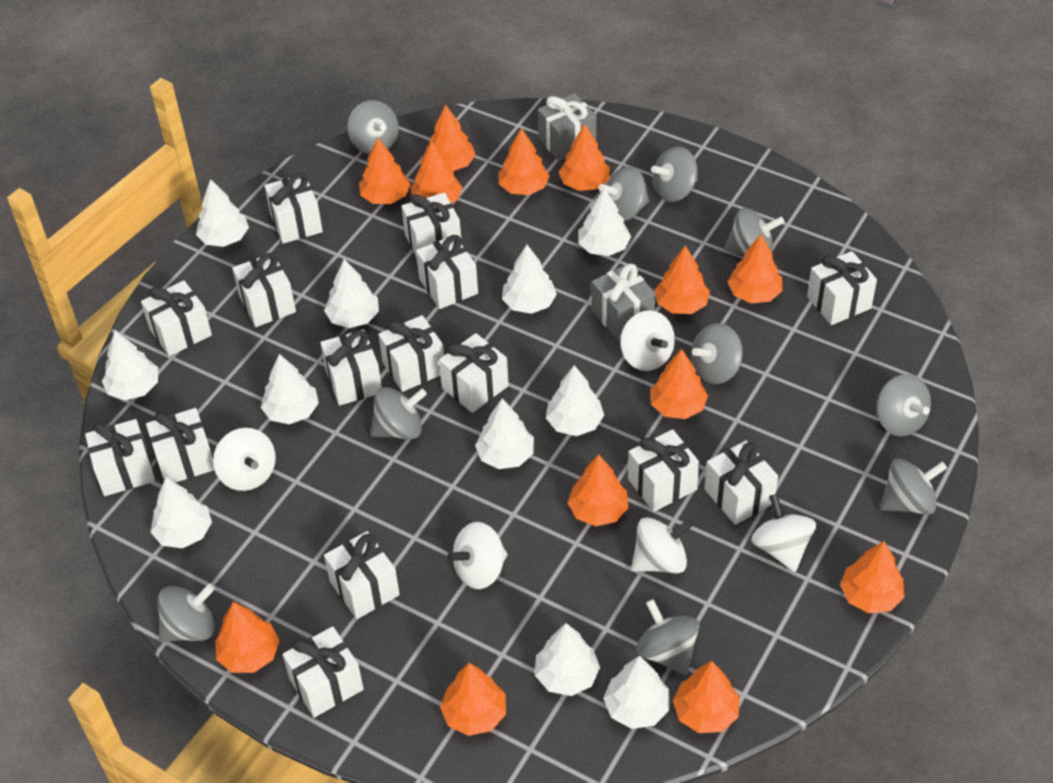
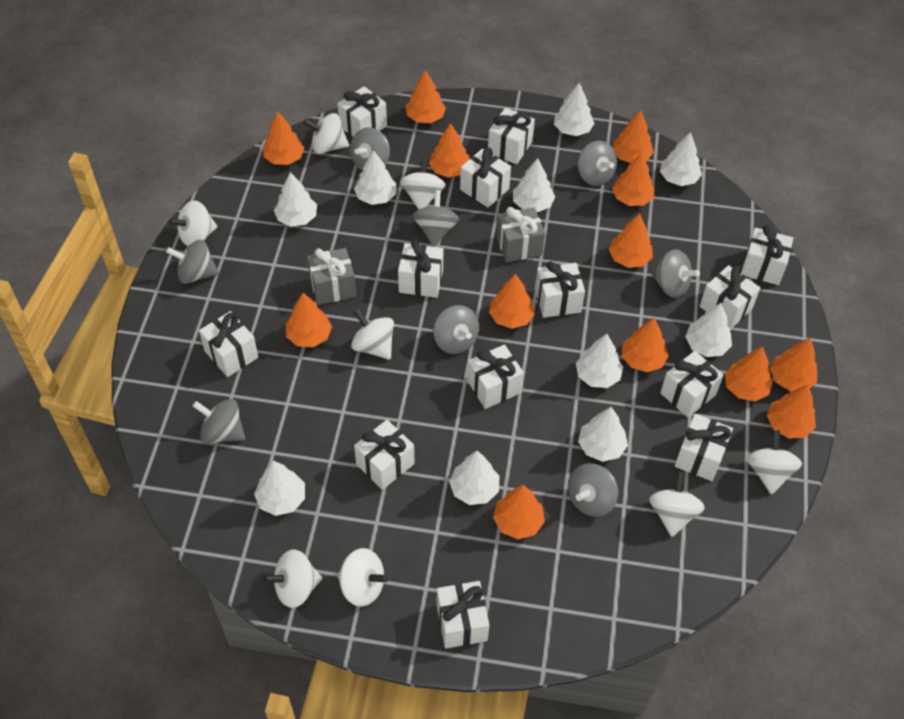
grey spinning top: [157,584,215,642] [347,100,399,154] [370,387,427,440] [599,166,650,221] [636,599,700,676] [651,146,698,202] [691,323,743,384] [724,208,785,255] [877,374,931,437] [880,459,947,515] = 10 -> [166,240,219,284] [192,399,245,444] [350,127,390,171] [413,190,459,246] [434,305,479,354] [568,463,618,517] [578,141,617,186] [652,249,700,298] = 8
white gift: [85,419,155,496] [141,280,212,356] [146,408,214,483] [232,253,296,327] [264,173,323,244] [282,626,364,718] [320,330,382,405] [324,531,400,619] [378,315,444,392] [401,192,461,258] [416,235,478,309] [439,333,509,413] [628,429,700,512] [704,440,778,525] [807,251,877,325] = 15 -> [199,311,258,377] [338,86,387,137] [354,420,415,490] [398,240,443,298] [437,581,489,649] [460,148,511,208] [467,345,524,409] [488,108,535,164] [535,261,585,318] [660,351,723,417] [675,414,733,481] [700,265,760,329] [741,225,793,285] = 13
white spinning top: [213,428,276,491] [447,522,508,589] [620,310,675,371] [631,518,694,573] [751,494,816,572] = 5 -> [169,200,217,246] [263,549,322,608] [303,113,349,154] [337,548,388,607] [351,309,394,360] [400,157,446,210] [649,472,705,537] [747,430,802,494] = 8
white tree: [102,331,158,400] [151,478,212,548] [196,179,249,247] [261,354,319,424] [324,259,379,328] [475,398,534,469] [502,245,557,314] [535,623,600,696] [546,365,604,436] [578,187,631,256] [603,656,670,729] = 11 -> [254,461,305,516] [274,172,317,227] [354,150,396,205] [449,451,499,505] [513,158,555,212] [554,83,595,136] [576,334,623,388] [578,407,628,462] [660,132,702,186] [685,303,732,357] = 10

